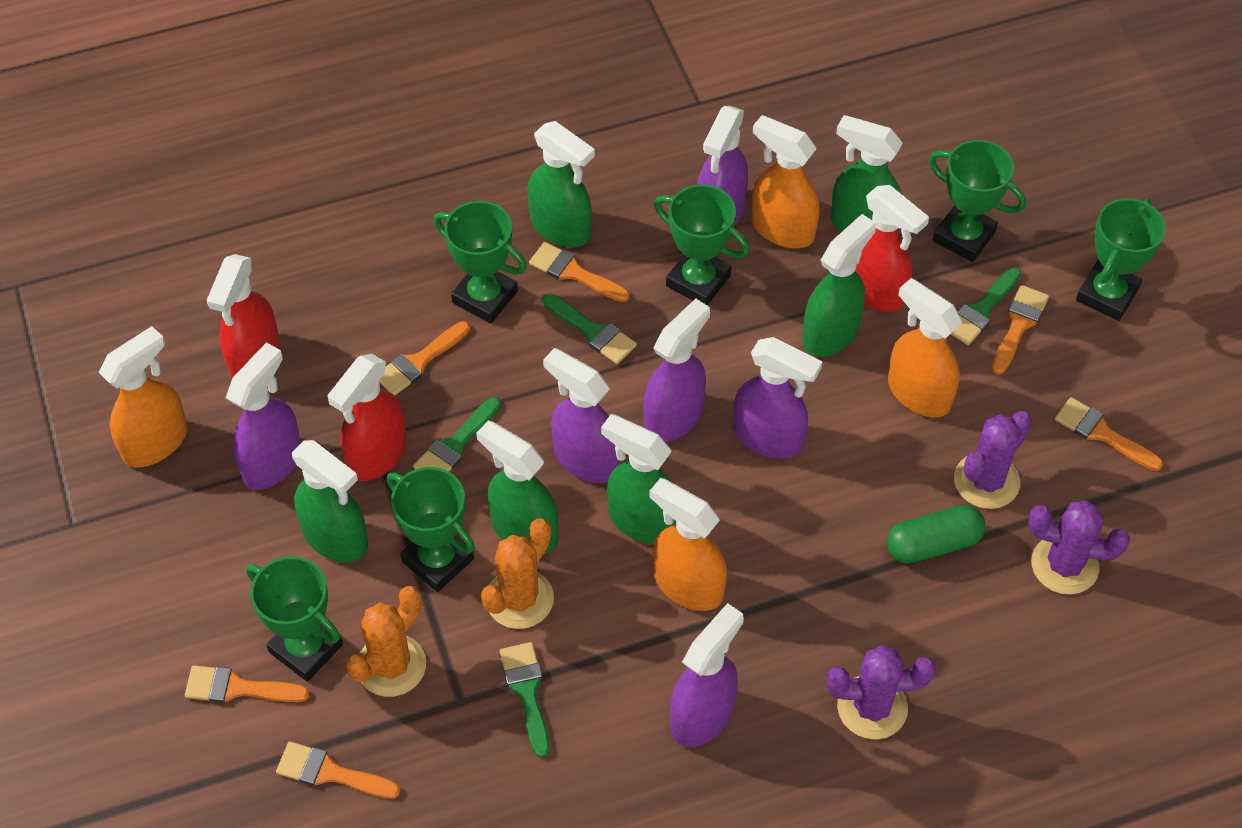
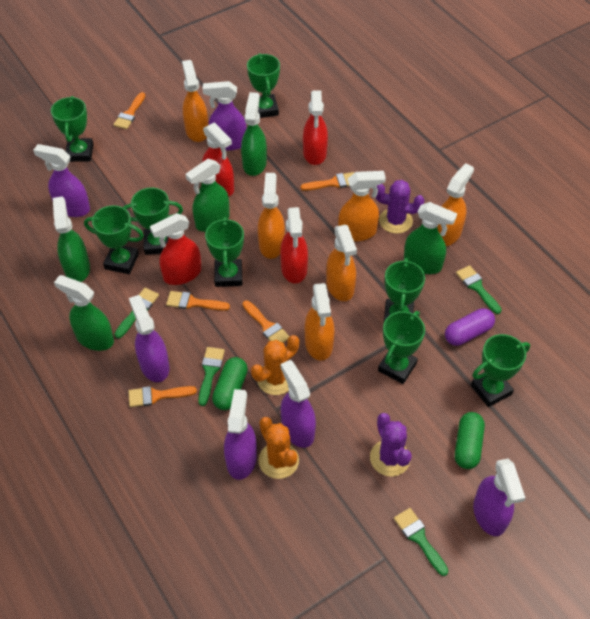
green capsule: [887,505,986,564] = 1 -> [212,357,248,410] [455,412,485,469] = 2
green spray bottle: [292,440,368,563] [476,421,559,554] [527,121,595,248] [601,414,676,545] [802,214,876,357] [831,115,903,232] = 6 -> [53,196,90,282] [54,275,114,351] [186,159,230,232] [241,92,267,176] [404,202,457,274] = 5
green trophy: [246,556,343,682] [387,467,475,592] [434,201,527,323] [654,184,749,305] [929,140,1026,262] [1076,198,1166,321] = 6 -> [51,96,94,162] [84,205,144,274] [123,188,183,255] [205,217,244,287] [247,53,280,118] [378,311,425,384] [384,258,425,322] [471,334,530,407] = 8
orange brush: [185,665,310,703] [276,742,401,799] [379,321,470,396] [529,242,629,302] [992,285,1049,375] [1055,397,1163,471] = 6 -> [113,92,145,129] [128,386,197,407] [166,291,230,311] [243,301,290,343] [301,172,354,191] = 5
orange spray bottle: [98,326,188,467] [649,478,727,611] [751,115,820,248] [888,278,962,417] = 4 -> [182,60,208,142] [258,173,285,259] [305,283,335,360] [326,225,357,301] [338,171,386,242] [438,163,474,246] = 6
purple cactus: [827,645,936,739] [954,411,1032,509] [1028,500,1130,594] = 3 -> [370,413,412,477] [376,180,425,234] = 2
purple capsule: none = 0 -> [445,308,495,346] = 1
red spray bottle: [207,254,280,378] [328,354,407,481] [855,185,929,312] = 3 -> [150,213,201,285] [202,122,234,196] [280,207,308,284] [303,90,328,165] = 4

